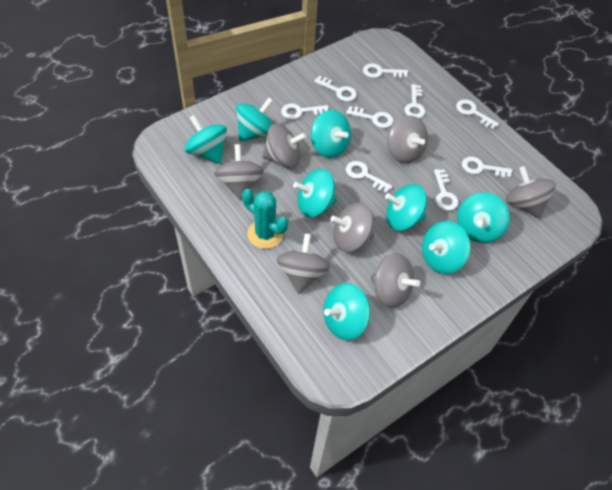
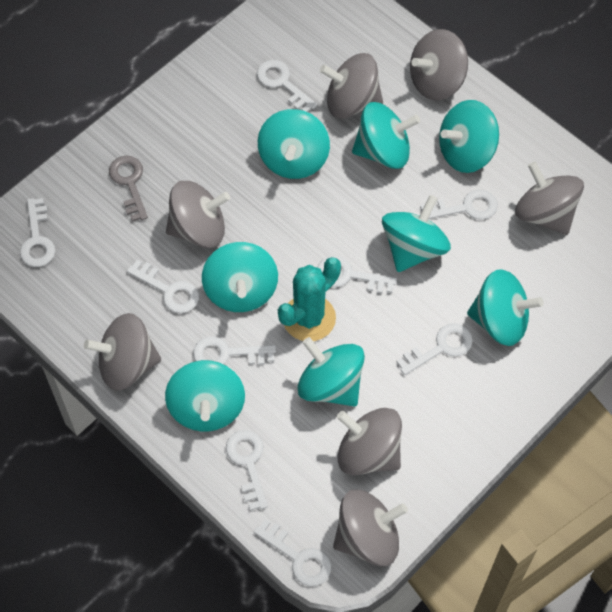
grey key: none = 0 -> [109,155,148,222] = 1

